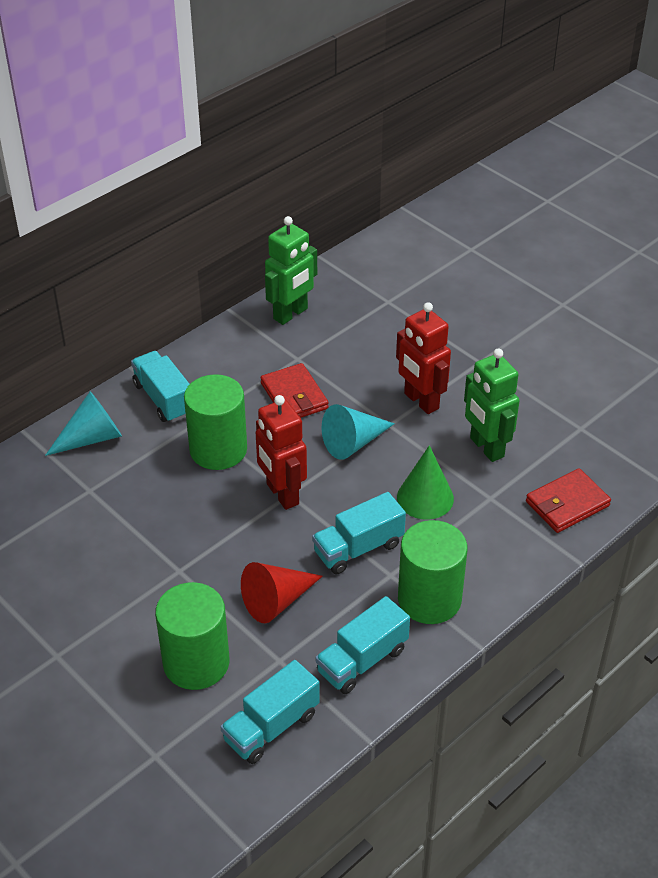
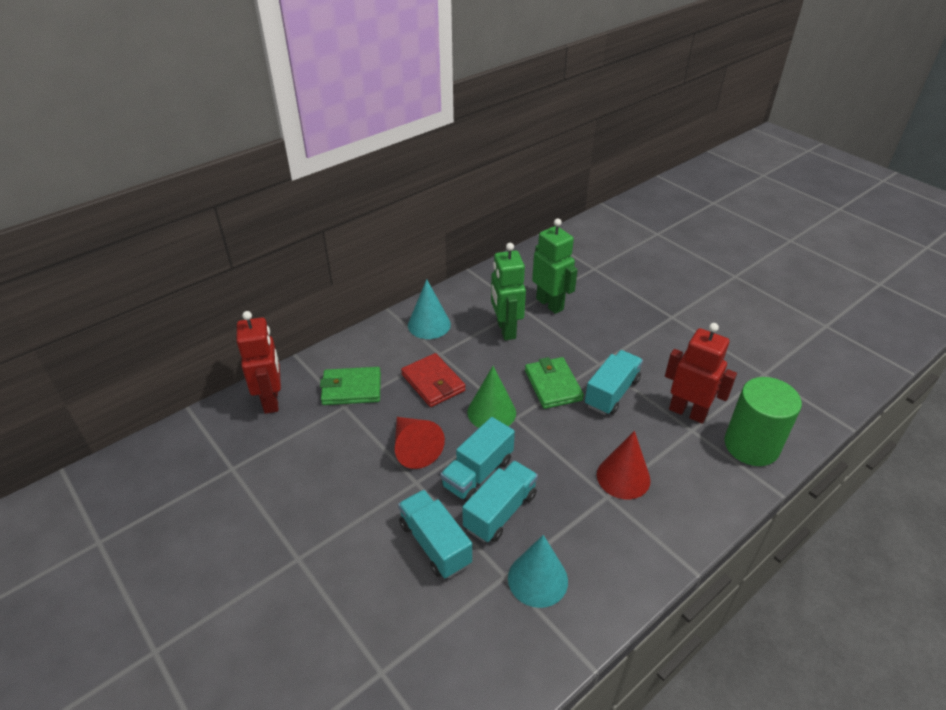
green cylinder: [155,582,230,690] [184,374,247,470] [398,520,468,624] = 3 -> [724,377,802,466] = 1
green wallet: none = 0 -> [320,367,381,405] [525,357,584,409] = 2
red cone: [241,562,323,623] = 1 -> [395,417,445,469] [597,431,650,499] = 2
red wallet: [260,363,329,418] [526,468,611,533] = 2 -> [401,353,466,407] = 1

